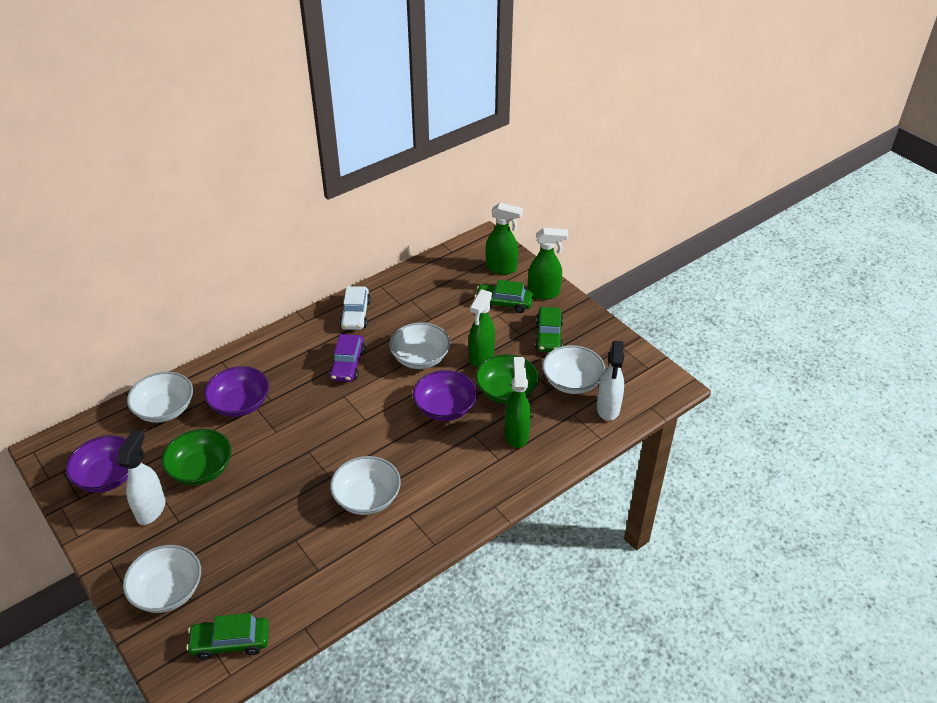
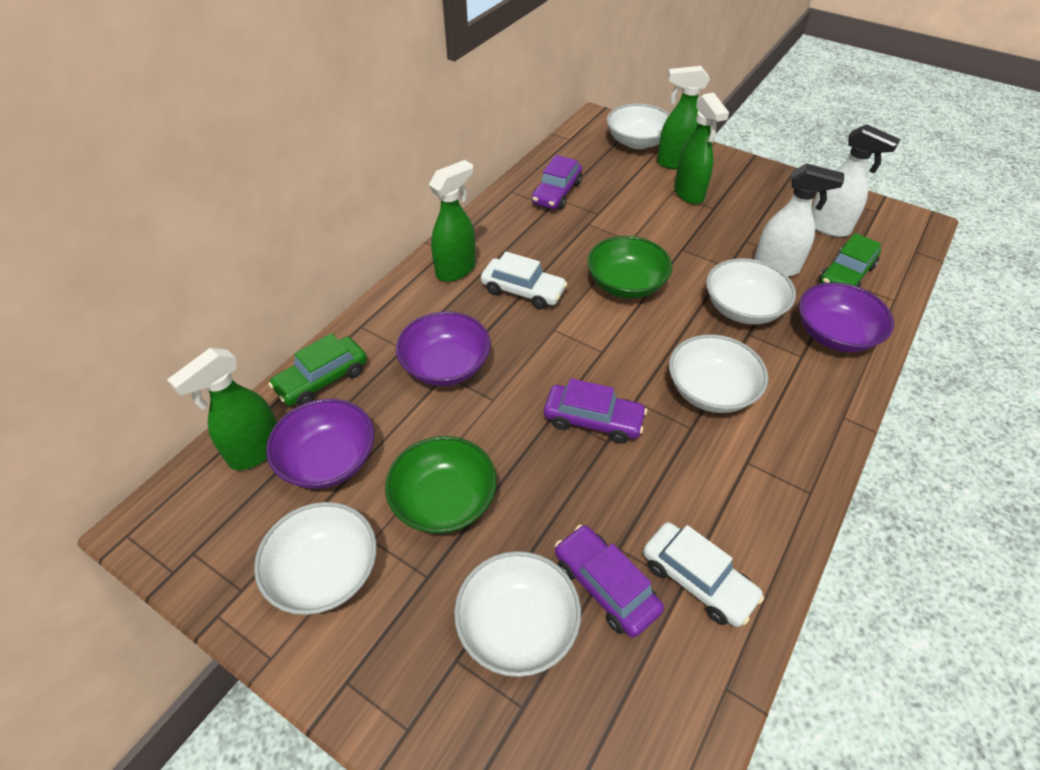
green car: [186,613,269,660] [475,280,534,313] [535,307,563,352] = 3 -> [268,333,367,406] [819,233,881,287] = 2
purple car: [329,334,365,382] = 1 -> [532,155,582,210] [544,378,647,444] [555,525,664,638] = 3
white car: [340,286,371,330] = 1 -> [481,252,568,309] [643,522,764,627] = 2

